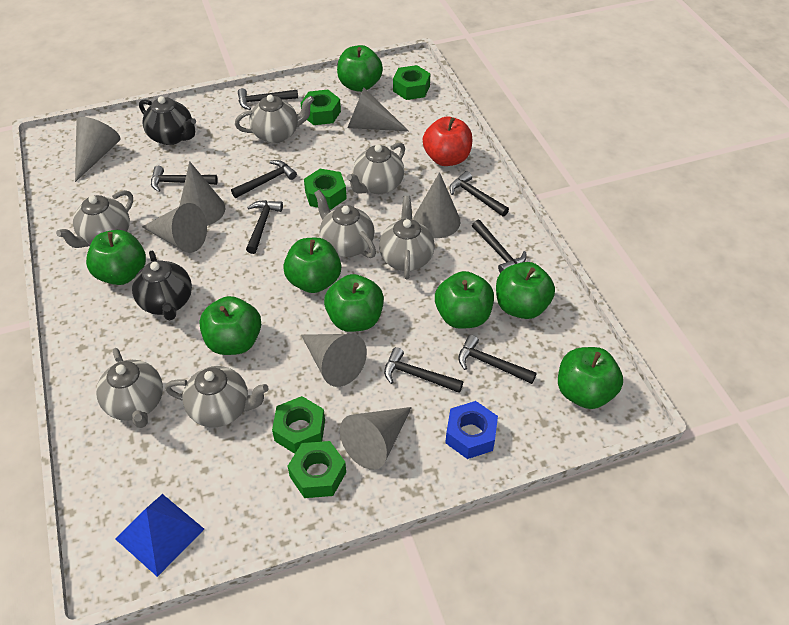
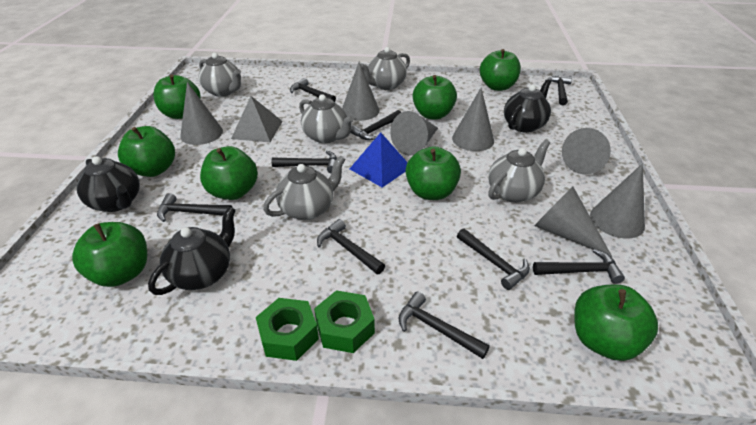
black hammer: [151,166,218,192] [231,160,297,198] [238,88,298,110] [246,200,283,254] [384,347,463,393] [449,171,509,217] [458,335,537,384] [472,220,526,273] = 8 -> [157,193,233,222] [272,151,337,173] [290,78,336,102] [317,219,385,274] [350,110,401,140] [398,292,490,359] [457,228,530,290] [533,249,625,284] [545,76,572,106] = 9
black teapot: [132,251,192,321] [139,96,196,145] = 2 -> [76,156,140,212] [148,207,236,295] [504,79,551,133] = 3
blue nut: [445,401,498,459] = 1 -> none = 0
green nut: [272,396,325,454] [288,441,346,498] [301,90,341,125] [304,169,347,210] [393,65,431,100] = 5 -> [256,298,319,361] [314,290,375,353] = 2
grey pyramid: none = 0 -> [231,96,283,142] = 1
grey teapot: [56,190,133,248] [96,348,163,428] [165,366,269,427] [235,95,314,143] [314,190,376,258] [347,143,405,194] [379,196,435,279] = 7 -> [199,53,241,97] [263,155,346,220] [299,94,354,143] [361,47,410,90] [488,140,550,203] = 5
red apple: [423,117,472,166] = 1 -> none = 0

